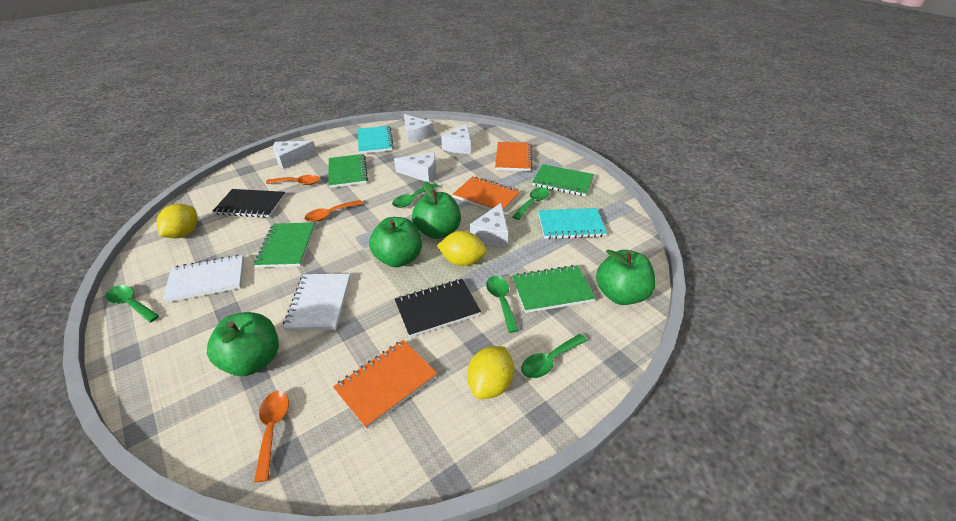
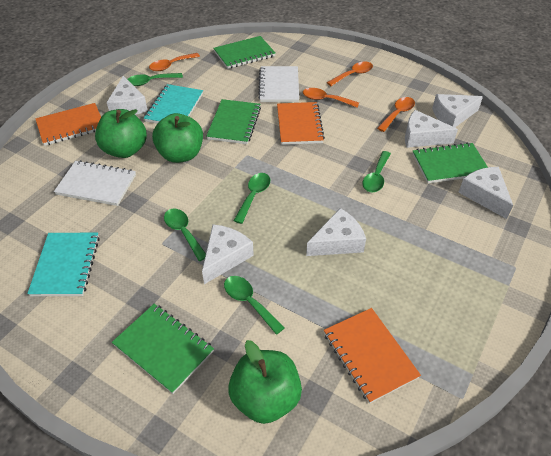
black notebook: [213,189,285,218] [395,279,481,337] = 2 -> none = 0
green apple: [207,312,279,376] [369,217,422,267] [412,181,461,239] [596,250,656,305] = 4 -> [95,109,147,158] [152,113,203,163] [228,340,302,424] = 3
orange spoon: [254,391,289,482] [266,175,320,185] [304,200,363,222] = 3 -> [149,53,200,71] [303,88,359,108] [327,62,373,86] [377,97,415,132] = 4
white cheese: [273,141,317,169] [394,152,436,182] [404,114,434,143] [441,123,471,154] [469,203,508,246] = 5 -> [107,76,148,115] [202,224,254,284] [306,208,366,256] [405,110,458,148] [432,94,483,127] [458,167,513,219] = 6
yellow lemon: [156,204,198,238] [437,231,487,266] [467,346,514,399] = 3 -> none = 0

